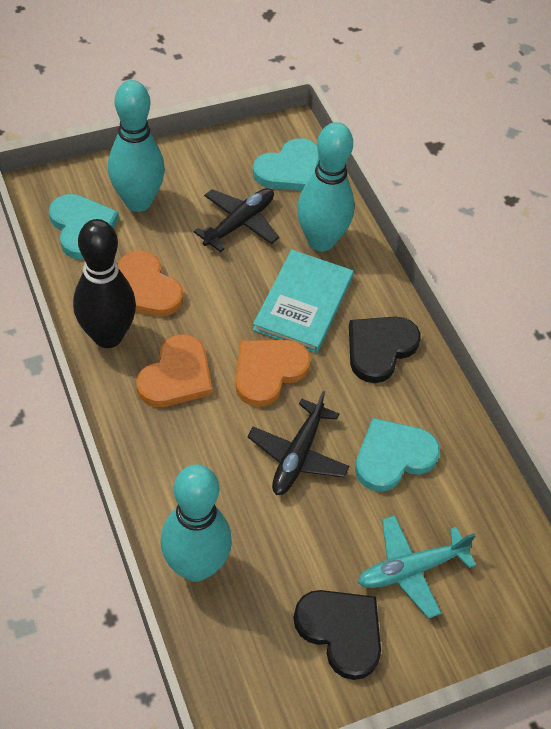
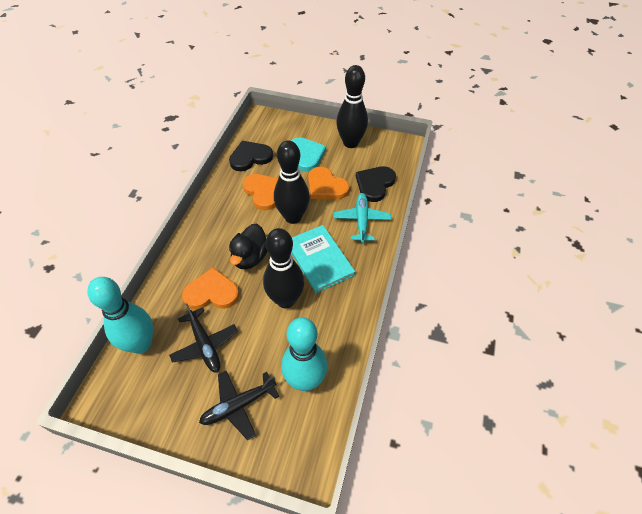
black bowling pin: [73,219,136,348] = 1 -> [263,228,305,308] [274,140,310,224] [336,65,368,148] = 3
black duck: none = 0 -> [229,224,267,269] = 1
turquoise bowling pin: [108,80,165,212] [161,464,232,582] [297,122,355,251] = 3 -> [87,277,153,354] [281,317,328,391] = 2
turquoise heart: [49,194,119,260] [253,138,319,191] [355,418,440,492] = 3 -> [291,137,326,172] = 1

